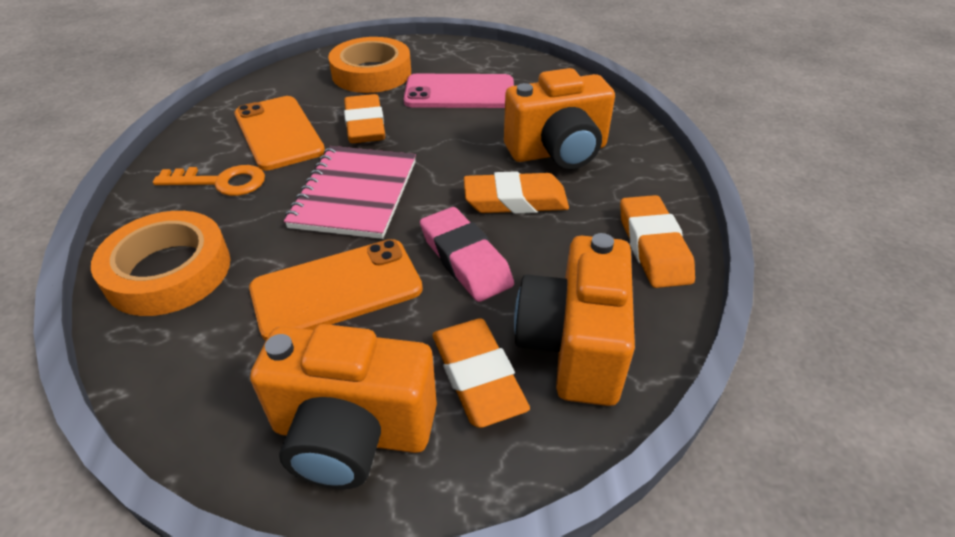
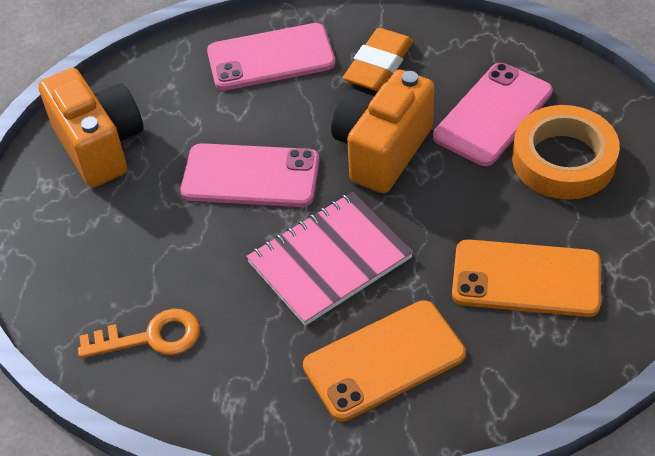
orange camera: [250,324,437,489] [504,68,615,169] [514,233,635,406] = 3 -> [38,68,143,187] [331,70,434,193] = 2
orange eraser: [344,94,385,143] [432,318,530,428] [464,171,569,214] [620,195,695,288] = 4 -> [343,28,413,91] = 1
orange tape: [91,211,230,316] [328,37,411,93] = 2 -> [512,105,620,199] = 1
pink eraser: [420,207,514,302] = 1 -> none = 0
pink phone: [404,74,514,108] = 1 -> [181,143,319,207] [207,23,335,90] [433,63,553,166] = 3

